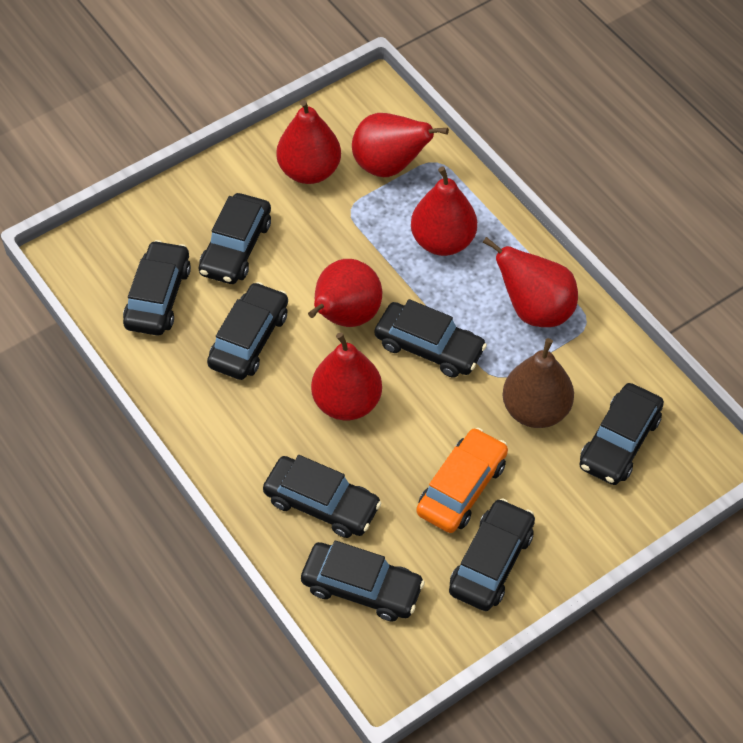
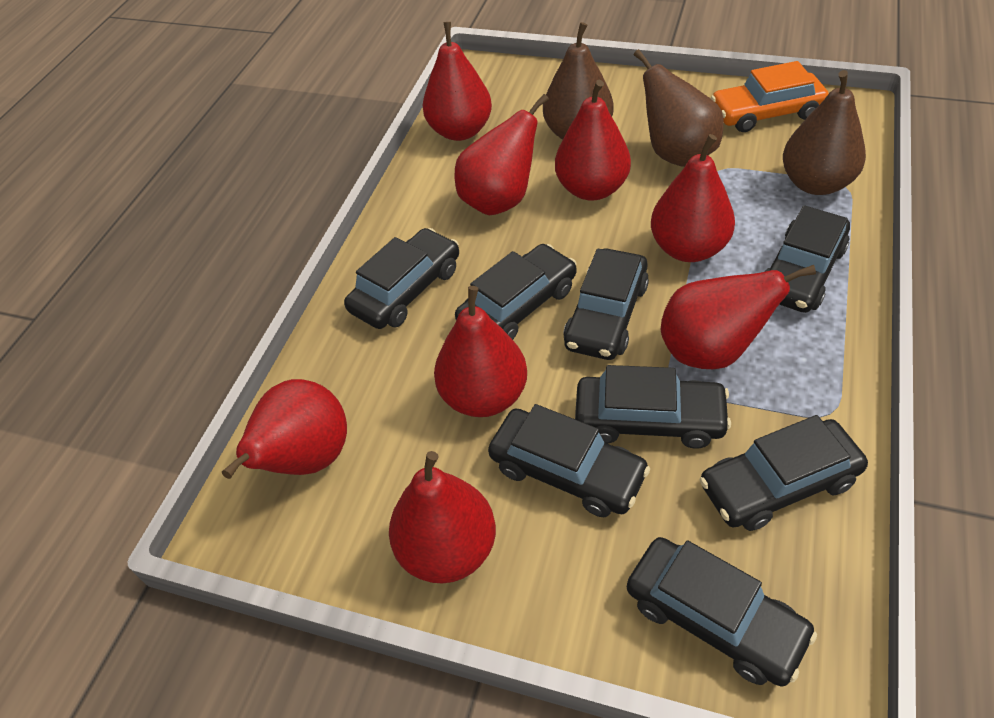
brown pear: [503,338,574,428] = 1 -> [543,22,614,140] [634,49,724,167] [783,70,866,195] = 3
red pear: [276,100,341,184] [308,259,382,327] [311,332,382,420] [352,113,449,177] [411,167,477,256] [483,237,578,327] = 6 -> [222,379,347,479] [389,451,496,584] [423,22,492,141] [434,286,527,417] [455,94,549,216] [555,80,631,201] [651,134,735,262] [661,265,816,369] = 8

